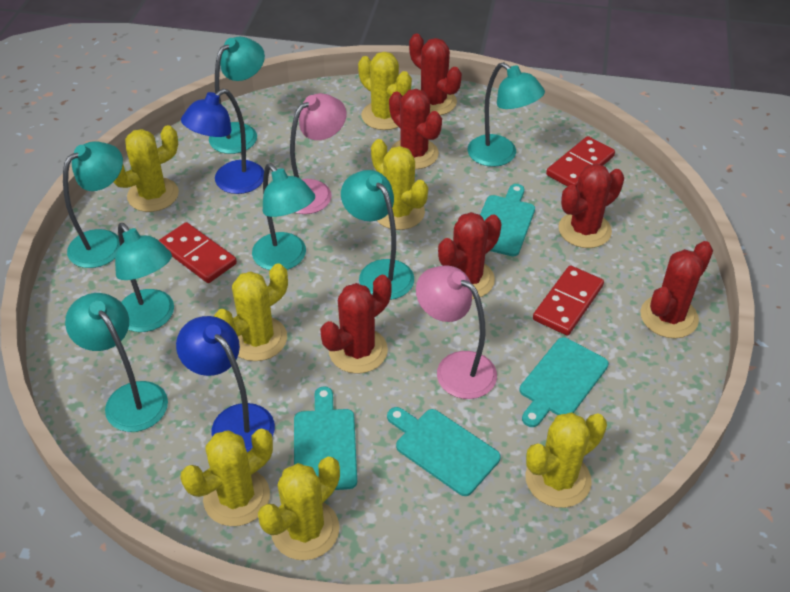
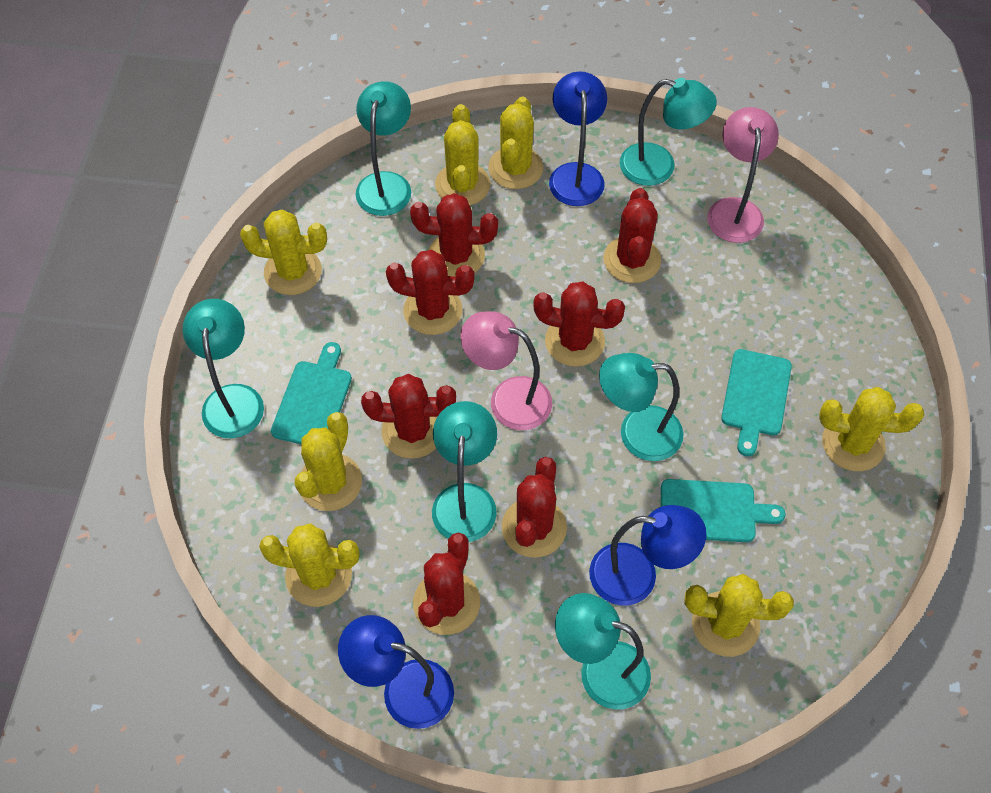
blue lamp: [176,316,275,452] [181,89,264,194] = 2 -> [338,615,454,729] [549,71,607,206] [589,505,707,605] = 3
red cactus: [320,275,392,374] [389,89,442,169] [409,34,462,115] [438,212,502,299] [559,164,624,248] [640,241,713,338] = 6 -> [361,374,456,459] [386,250,475,335] [410,193,498,277] [413,532,480,635] [501,457,567,558] [533,282,625,367] [603,188,661,283] = 7
red domino: [159,222,237,283] [533,265,604,336] [546,136,615,188] = 3 -> none = 0
turquoise cutting board: [294,387,357,490] [387,407,501,496] [480,184,535,256] [520,337,609,427] = 4 -> [271,342,352,444] [661,479,786,542] [721,349,792,456] = 3
turquoise lamp: [63,141,123,268] [65,293,168,432] [115,223,174,332] [209,37,265,154] [252,163,315,270] [341,170,414,300] [467,62,545,167] = 7 -> [182,299,264,438] [355,81,411,216] [432,401,497,542] [555,593,651,710] [599,353,683,461] [620,78,717,186] = 6

